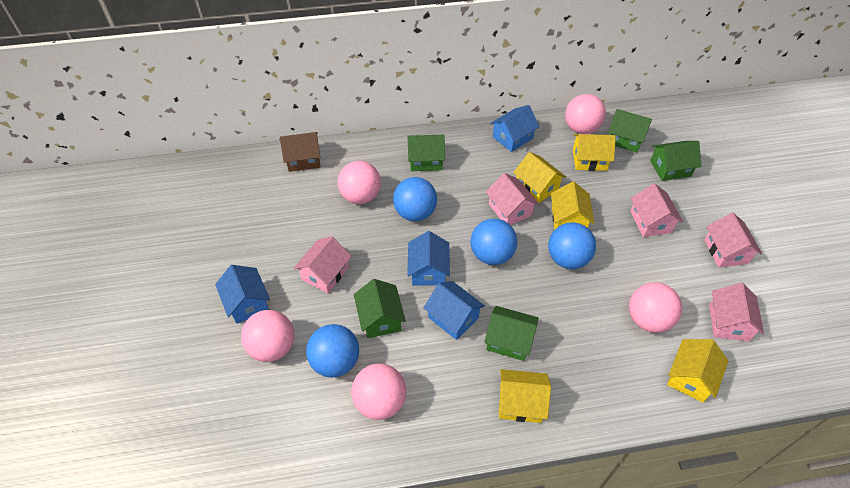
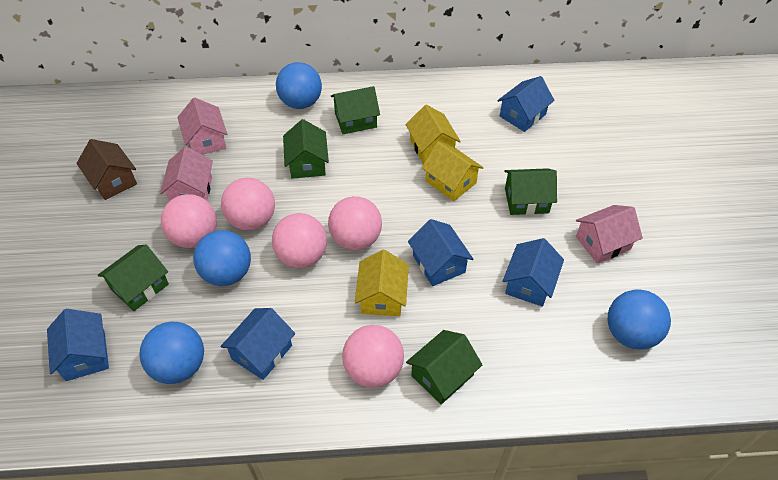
blue house: [215,265,270,324] [407,231,450,285] [424,281,485,340] [490,105,539,152] = 4 -> [47,309,109,381] [220,308,295,380] [408,219,473,286] [497,76,555,132] [503,238,564,307] = 5
pink house: [294,236,352,293] [486,173,539,225] [630,183,683,237] [704,213,762,268] [709,283,764,341] = 5 -> [160,146,213,201] [177,98,227,155] [576,205,643,263] = 3
yellow house: [498,369,551,423] [513,152,566,203] [551,182,594,229] [573,134,616,171] [667,339,728,402] = 5 -> [355,250,409,316] [405,105,461,164] [421,142,484,202] = 3

